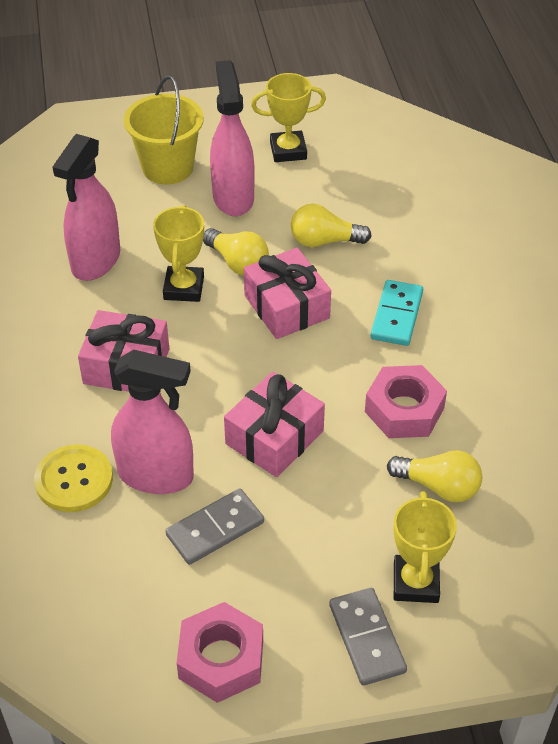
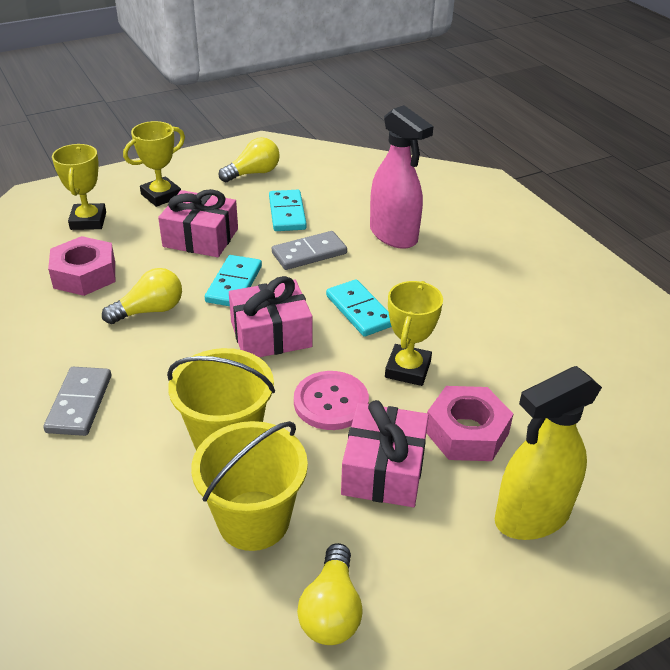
pink button: none = 0 -> [294,371,369,430] = 1
pink spray bottle: [52,134,120,281] [111,349,194,494] [210,60,255,216] = 3 -> [370,105,434,249] = 1
turquoise domino: [371,280,423,346] = 1 -> [205,255,262,306] [269,190,307,231] [326,279,392,337] = 3
yellow bucket: [124,75,204,185] = 1 -> [167,348,275,450] [191,421,308,551] = 2
yellow button: [34,444,113,512] = 1 -> none = 0
yellow spray bottle: none = 0 -> [495,366,602,540] = 1

